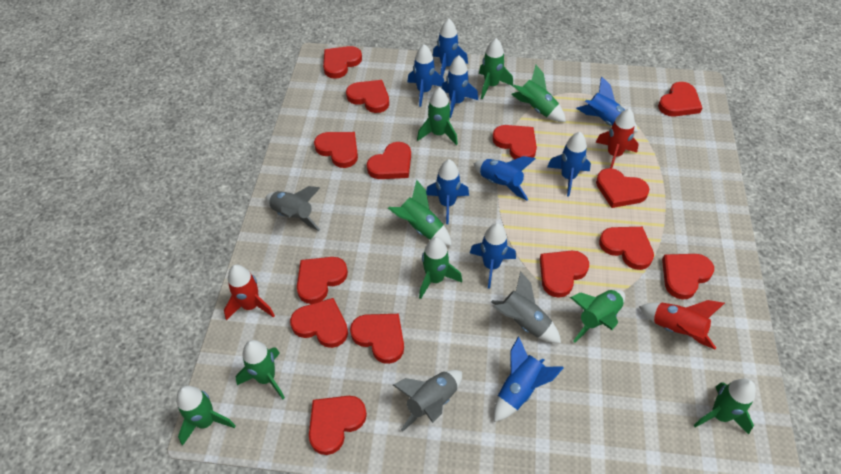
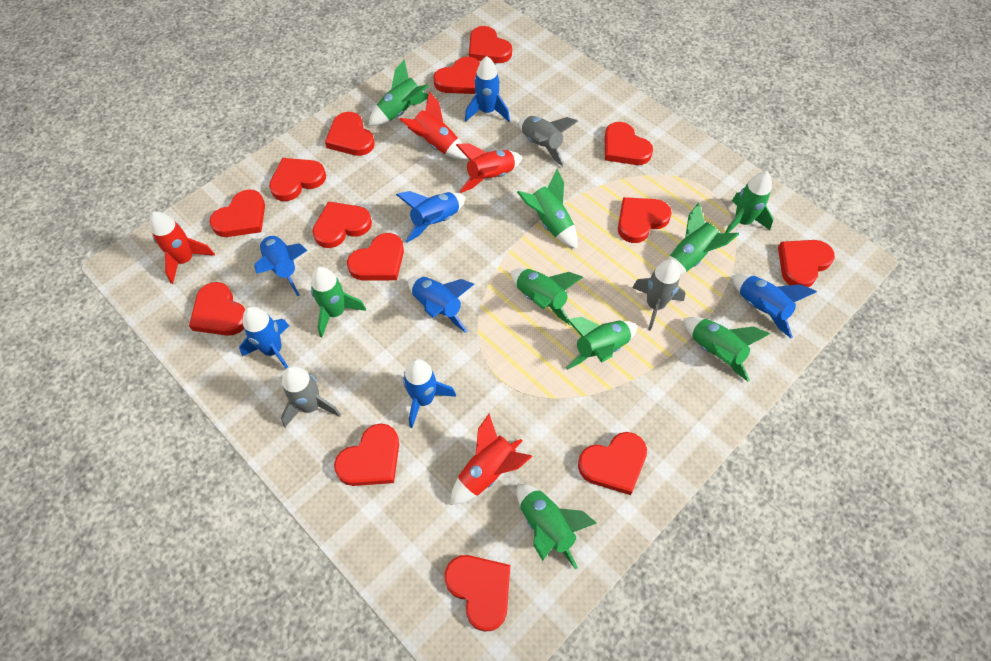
blue rocket: [407,44,444,107] [426,159,469,224] [433,19,468,77] [442,55,478,118] [470,223,516,289] [474,156,536,201] [494,336,564,422] [547,132,591,196] [576,76,638,132] = 9 -> [239,307,289,368] [254,234,307,296] [396,191,466,243] [403,359,456,428] [408,276,474,333] [465,56,510,122] [732,274,817,338] = 7
red rocket: [224,265,275,320] [596,108,639,168] [639,300,725,349] = 3 -> [150,211,215,284] [399,91,467,160] [450,414,533,505] [456,143,523,193] = 4

